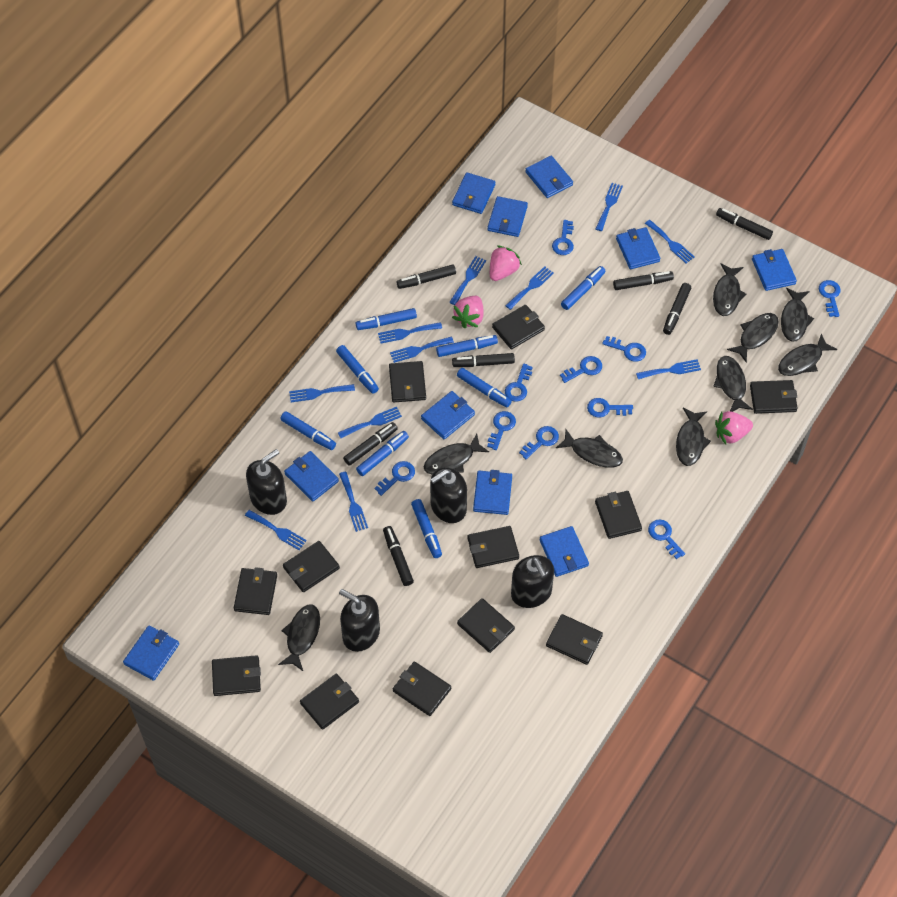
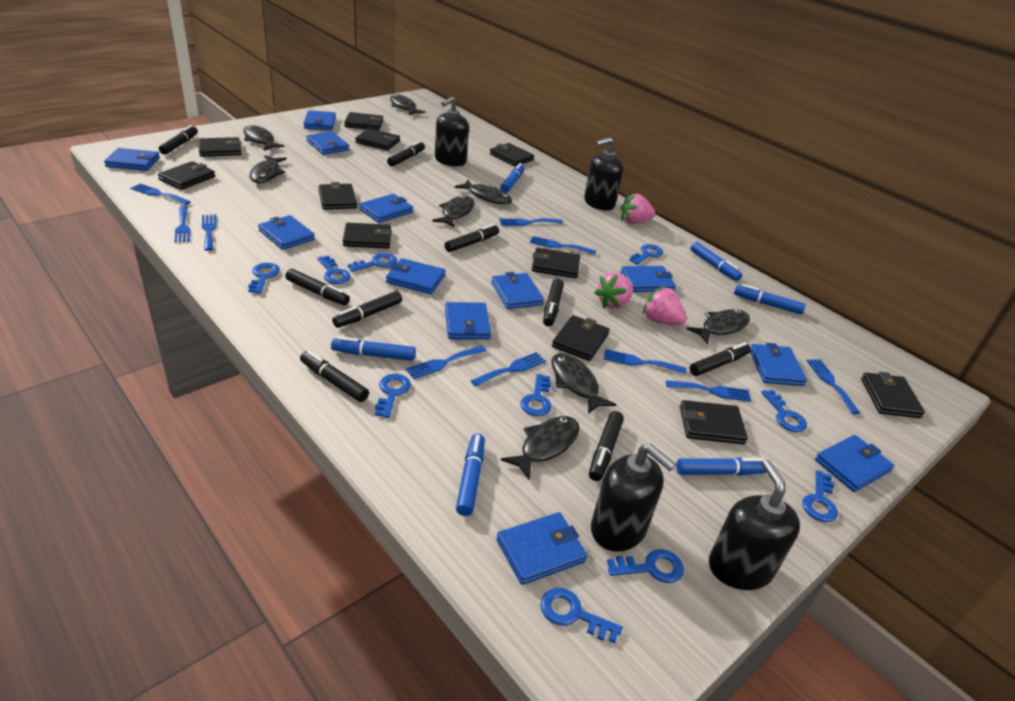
black fish: [278,605,320,671] [424,434,489,474] [556,429,623,468] [676,408,711,466] [713,263,747,316] [713,356,753,412] [727,313,779,363] [778,333,837,376] [781,288,814,342] = 9 -> [243,125,284,151] [249,155,287,183] [390,94,425,115] [432,195,475,228] [454,180,512,204] [501,416,580,479] [551,353,616,414] [686,309,750,344] = 8
black marker: [343,422,398,466] [383,526,414,586] [397,265,456,289] [452,353,515,367] [613,271,674,290] [663,283,691,335] [716,208,773,240] = 7 -> [159,125,198,155] [285,269,350,305] [300,351,369,402] [332,291,402,328] [387,141,425,167] [445,224,499,252] [543,279,564,326] [589,411,624,481] [690,342,751,376] = 9
black wallet: [212,655,261,696] [234,567,277,615] [283,541,340,592] [300,674,359,730] [389,361,426,402] [393,661,451,716] [457,598,515,653] [467,526,519,568] [492,305,545,349] [546,614,603,665] [595,491,642,539] [750,380,798,414] = 12 -> [158,161,215,190] [198,137,242,157] [318,182,357,210] [343,223,392,249] [344,112,383,131] [355,128,400,151] [490,143,534,167] [532,248,580,278] [552,315,610,361] [680,400,748,444] [861,372,925,418] = 11
blue fork: [245,510,307,550] [289,384,355,402] [338,407,402,438] [339,472,368,532] [378,322,442,343] [390,337,454,363] [449,256,486,305] [505,266,554,310] [596,183,623,231] [636,359,701,379] [645,220,695,263] = 11 -> [130,183,191,205] [174,206,190,243] [202,214,217,251] [406,346,486,379] [471,352,546,387] [499,218,563,226] [530,236,596,255] [604,349,686,374] [666,380,751,402] [806,359,860,414] = 10
blue marker: [280,411,336,450] [336,345,379,394] [356,308,417,330] [356,431,409,476] [411,499,442,558] [436,335,498,357] [457,368,512,407] [561,266,606,310] = 8 -> [331,336,416,361] [456,434,485,516] [500,163,525,193] [676,457,767,475] [691,242,742,281] [734,284,806,314] = 6
blue wallet: [123,625,179,681] [284,451,339,502] [421,391,475,439] [452,172,495,214] [473,470,512,515] [487,196,528,237] [525,156,573,198] [539,526,589,577] [616,227,660,269] [752,249,797,291] = 10 -> [104,148,160,171] [258,215,315,250] [303,110,336,130] [306,131,349,155] [359,194,413,223] [386,258,445,294] [445,302,491,340] [491,272,544,309] [496,512,587,585] [620,266,676,292] [750,343,807,386] [815,435,895,492] = 12

